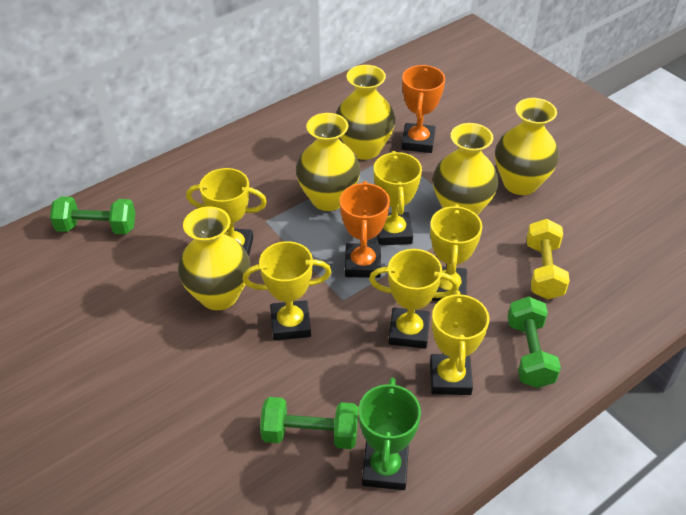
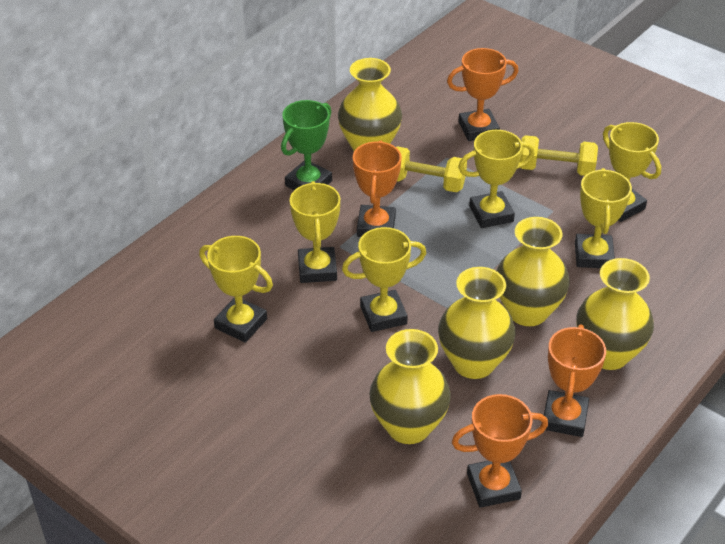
green dumbbell: [50,196,135,234] [260,397,358,449] [508,296,561,388] = 3 -> none = 0
orange trophy: [340,181,390,278] [401,65,445,153] = 2 -> [353,140,401,237] [447,48,519,141] [452,394,548,508] [544,324,606,437] = 4
yellow dumbbell: [526,219,570,300] = 1 -> [396,146,467,192] [519,135,598,176] = 2

